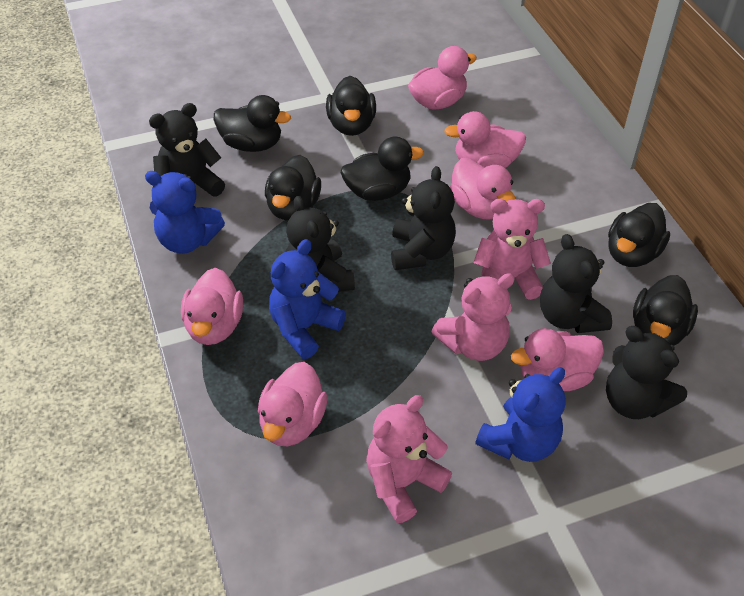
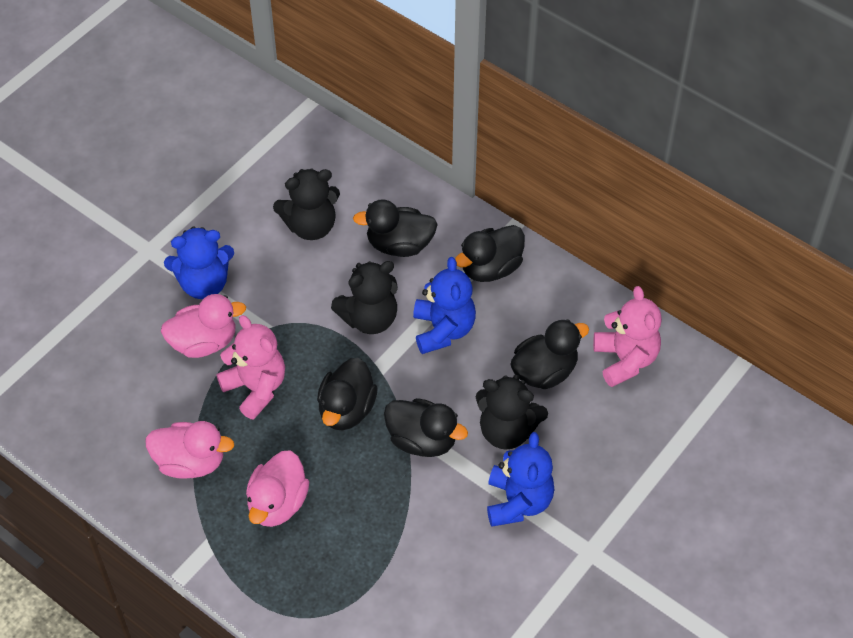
black duck: [213,95,291,152] [265,155,321,220] [326,76,376,136] [341,136,424,201] [608,203,670,267] [633,275,698,346] = 6 -> [317,358,378,430] [353,199,438,257] [384,398,468,457] [455,225,525,282] [510,319,589,389] = 5
black teddy bear: [149,103,225,196] [286,196,355,292] [391,166,456,270] [540,234,612,333] [606,326,687,419] = 5 -> [273,169,340,240] [331,261,398,334] [476,375,548,450] = 3
pink duck: [181,268,243,345] [258,362,327,446] [408,46,477,110] [444,111,526,168] [450,158,515,220] [511,328,604,391] = 6 -> [145,421,234,479] [161,294,246,358] [246,451,309,527] = 3
pink teddy bear: [366,395,452,523] [431,273,515,361] [473,199,551,300] = 3 -> [216,315,285,420] [593,286,662,387] = 2

